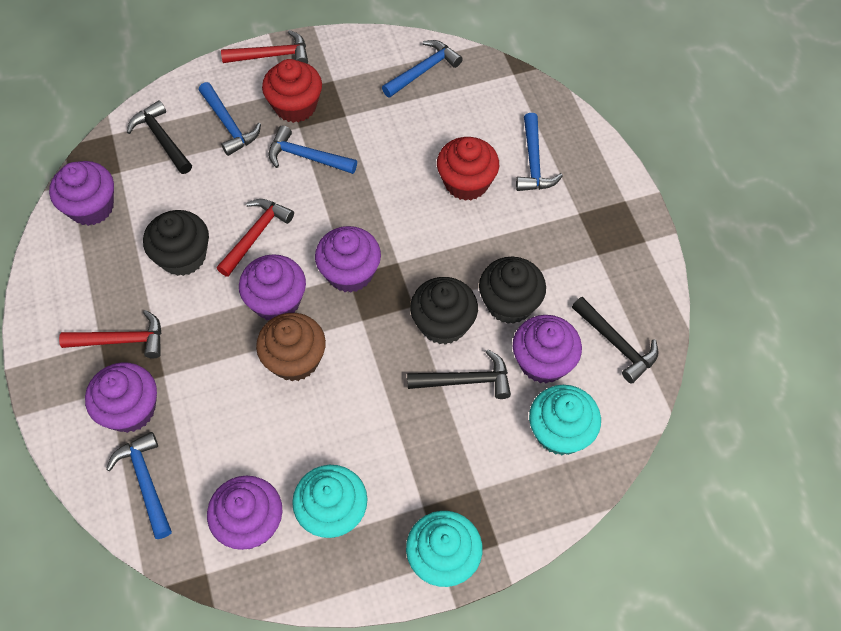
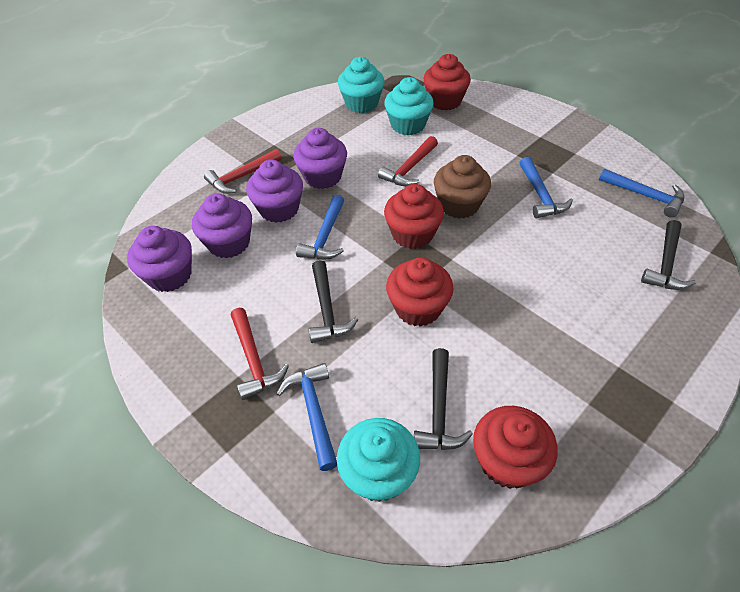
black cupcake: [143,210,209,276] [410,277,478,345] [479,257,546,324] = 3 -> none = 0
blue hammer: [106,432,172,539] [199,82,261,156] [269,125,357,174] [382,40,463,98] [516,113,563,191] = 5 -> [276,363,337,471] [296,195,344,260] [520,157,573,218] [599,169,684,218] = 4
purple cupcake: [49,161,114,226] [85,362,157,433] [207,475,282,550] [239,254,306,320] [315,226,381,293] [513,315,582,384] = 6 -> [127,226,192,292] [192,193,252,258] [246,160,303,223] [293,128,347,189] = 4
red cupcake: [262,59,322,123] [437,137,499,201] = 2 -> [384,184,444,249] [386,257,454,327] [423,54,471,111] [473,406,558,489] = 4

